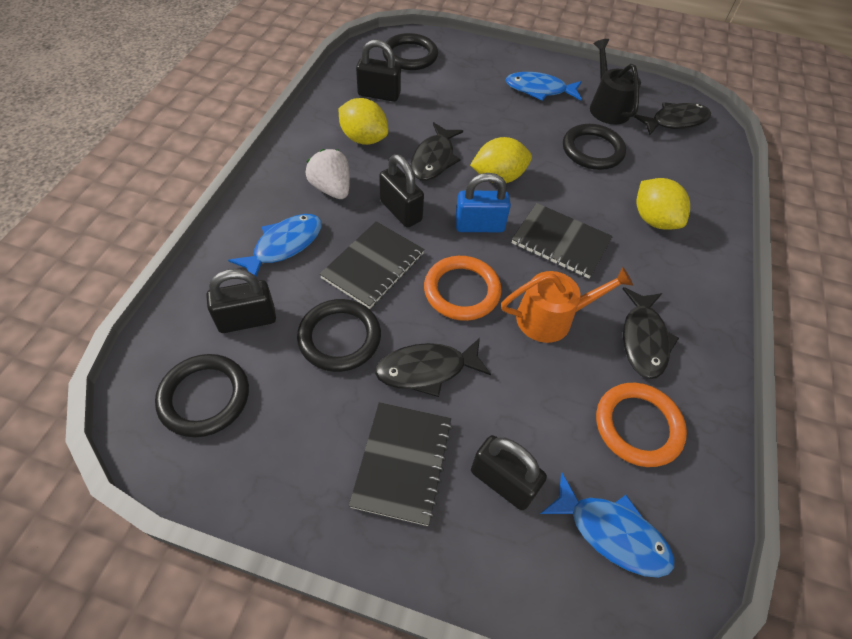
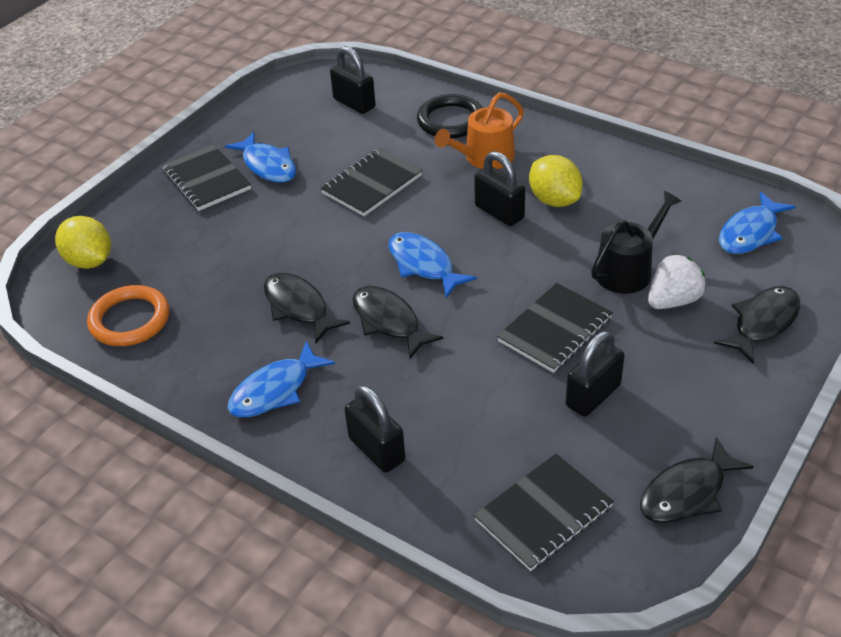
black notebook: [320,221,425,309] [349,402,453,526] [512,203,613,278] = 3 -> [162,144,251,211] [321,148,422,216] [474,454,614,571] [497,283,613,373] = 4
black ring: [155,354,249,437] [297,299,381,372] [382,33,438,70] [563,124,626,170] = 4 -> [417,94,483,138] = 1
blue fish: [228,214,322,277] [505,72,582,101] [540,473,675,578] = 3 -> [225,132,296,183] [227,341,335,417] [388,232,477,298] [719,192,796,254] = 4
blue padlock: [455,173,511,232] = 1 -> none = 0
orange ring: [424,256,501,321] [596,383,687,467] = 2 -> [87,285,169,346] = 1
yellow lemon: [339,98,388,145] [470,137,532,183] [636,178,690,229] = 3 -> [55,216,111,269] [529,155,583,207] = 2

